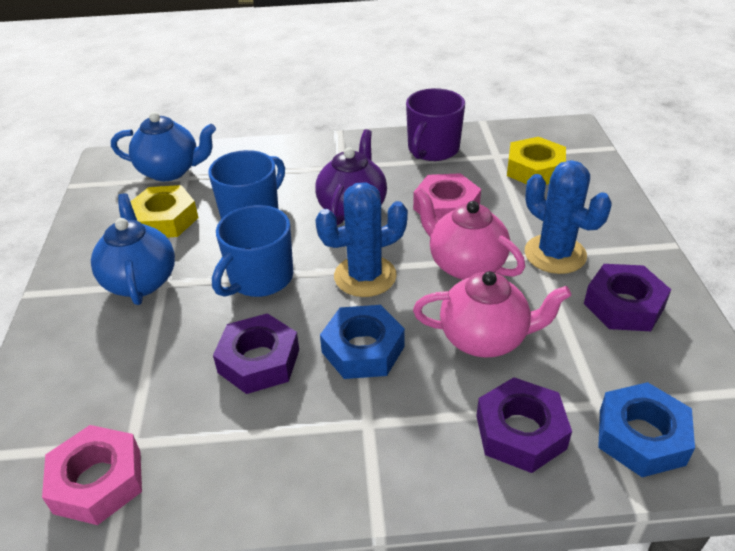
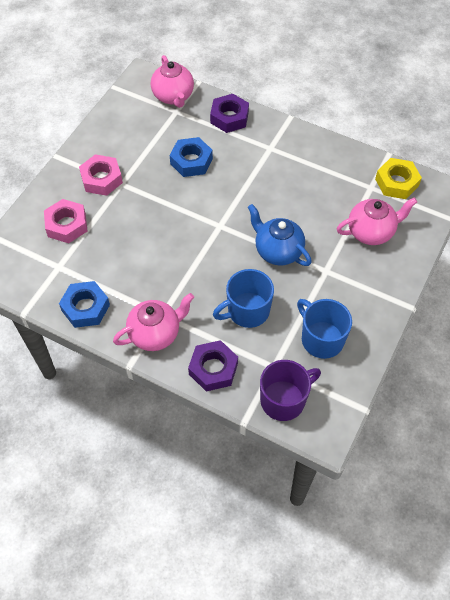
blue cactus: [315,182,408,297] [525,160,611,274] = 2 -> none = 0
blue teapot: [91,193,175,305] [111,112,216,181] = 2 -> [248,204,312,266] = 1
pink teapot: [413,271,571,358] [415,188,525,280] = 2 -> [113,293,194,351] [151,55,194,108] [337,197,417,245] = 3
purple nut: [213,313,299,394] [476,377,572,473] [584,264,671,331] = 3 -> [188,340,238,392] [210,94,249,133] = 2
purple teapot: [315,129,387,226] = 1 -> none = 0
yellow nut: [130,185,198,238] [507,137,566,185] = 2 -> [375,158,422,199] = 1

